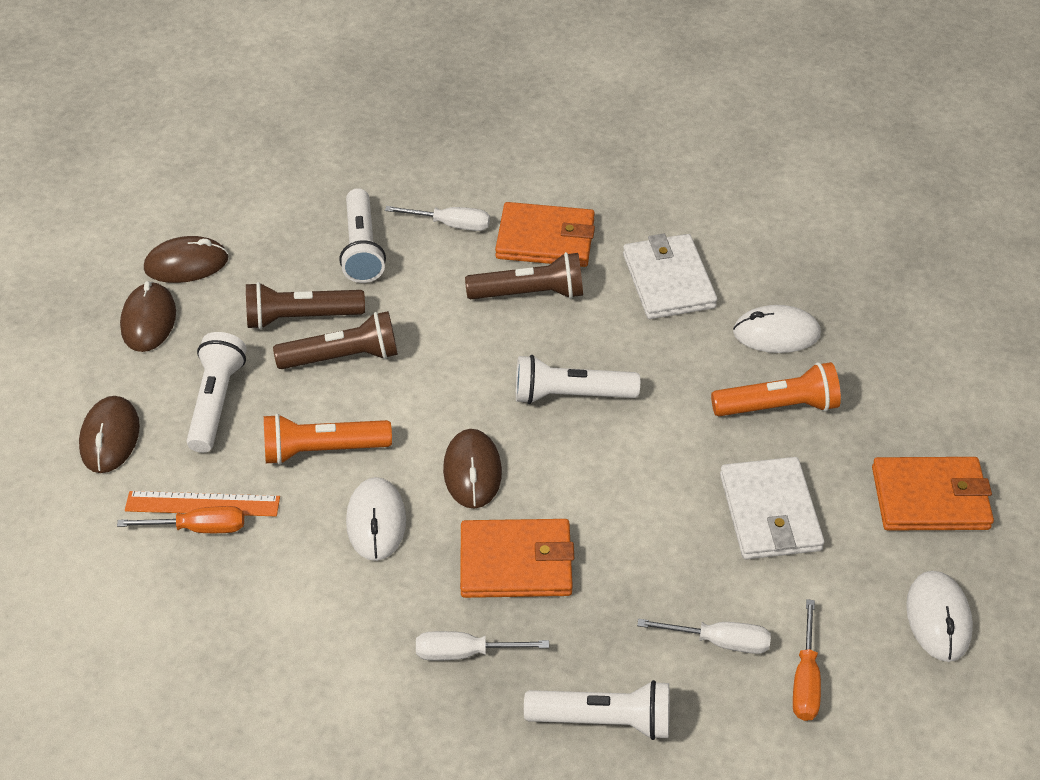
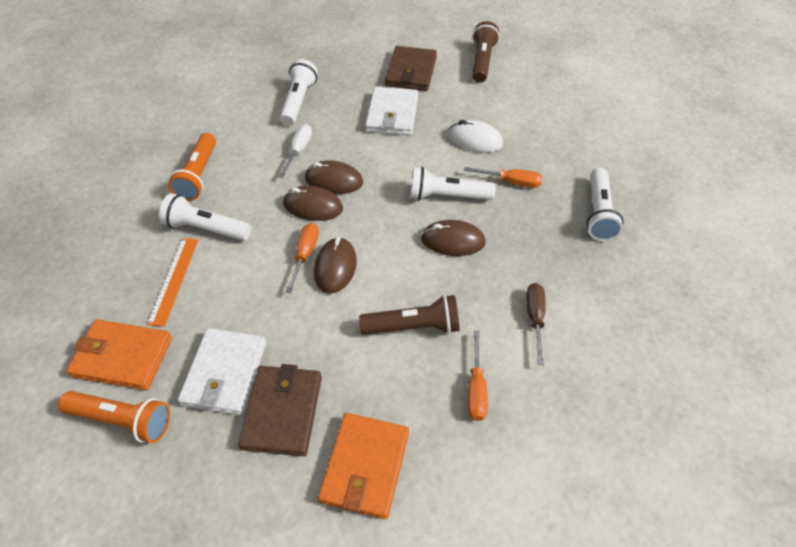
brown flashlight: [246,282,365,330] [273,311,398,369] [465,252,583,299] = 3 -> [359,295,459,335] [472,21,500,83] = 2
brown screwdriver: none = 0 -> [526,283,546,365] = 1
brown wallet: none = 0 -> [238,364,322,456] [385,46,437,91] = 2
orange screwdriver: [117,506,244,533] [793,599,821,721] = 2 -> [286,223,319,293] [464,167,542,188] [468,331,488,421] = 3
orange wallet: [460,519,574,598] [495,202,595,267] [872,457,994,530] = 3 -> [66,319,172,390] [318,413,409,519] = 2
white mouse: [346,477,406,561] [733,305,821,353] [906,571,973,662] = 3 -> [448,120,503,153] = 1
white screwdriver: [385,206,490,231] [416,631,549,661] [637,619,771,654] = 3 -> [278,124,312,178] = 1

